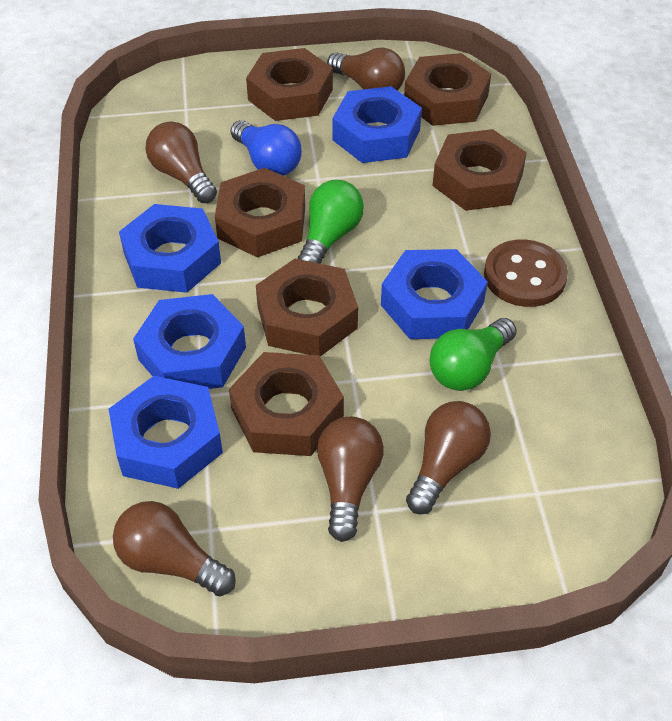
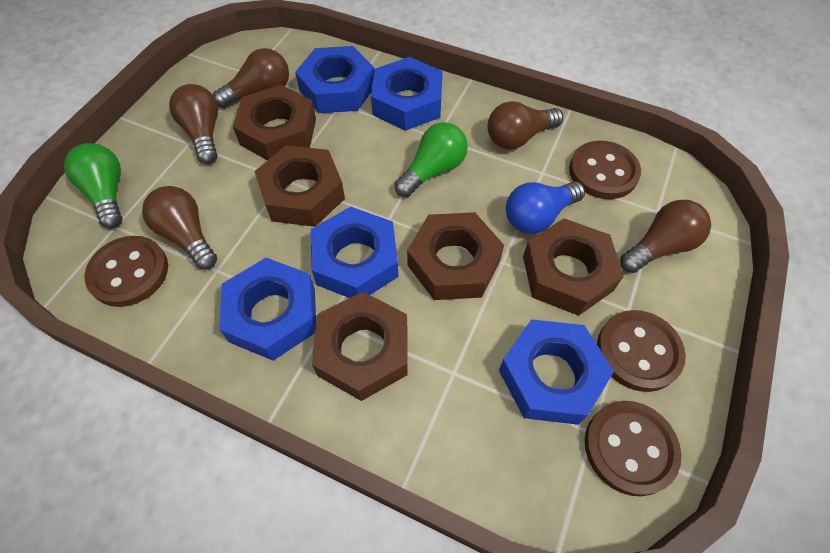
brown button: [484,239,568,307] = 1 -> [84,236,168,307] [569,141,641,199] [585,401,681,496] [597,310,686,392] = 4
brown nut: [215,168,305,258] [229,352,344,456] [246,48,333,121] [256,259,358,357] [404,53,491,126] [433,129,527,211] = 6 -> [233,85,316,161] [254,145,345,227] [312,292,408,401] [407,212,504,300] [523,218,624,316] = 5

